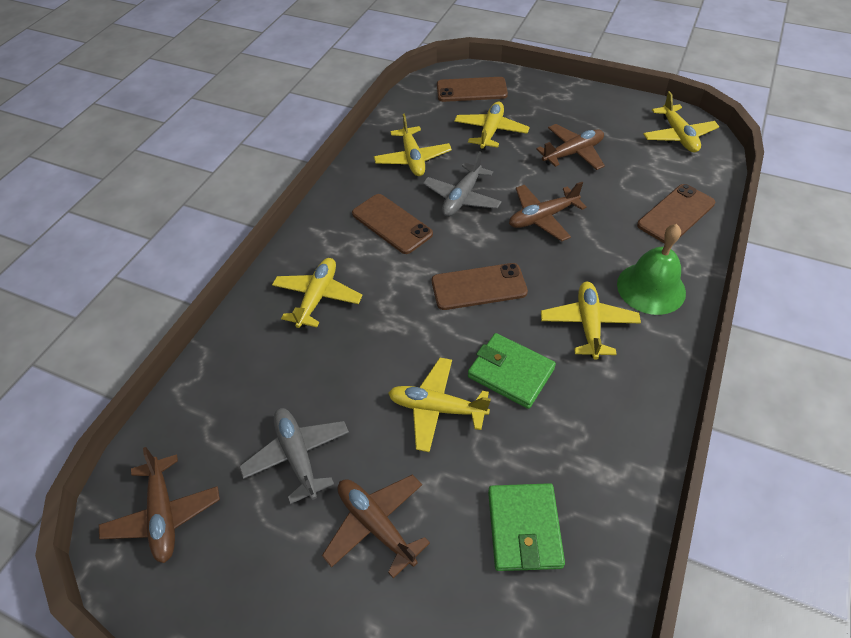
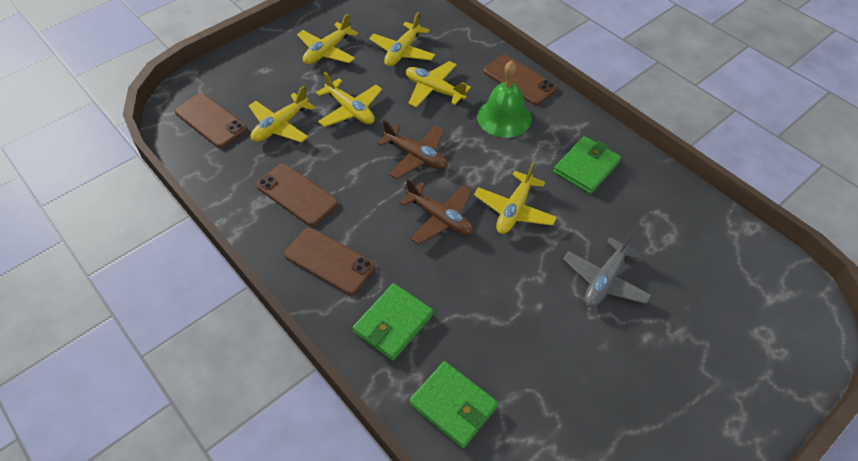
brown plane: [99,447,220,563] [322,474,430,579] [509,182,587,241] [536,124,605,170] = 4 -> [377,120,448,179] [399,179,474,244] = 2
green wallet: [468,333,556,409] [488,483,565,571] = 2 -> [353,283,433,361] [409,361,498,448] [553,136,621,194] = 3
grey plane: [239,408,349,504] [423,152,502,216] = 2 -> [563,232,651,307] = 1

